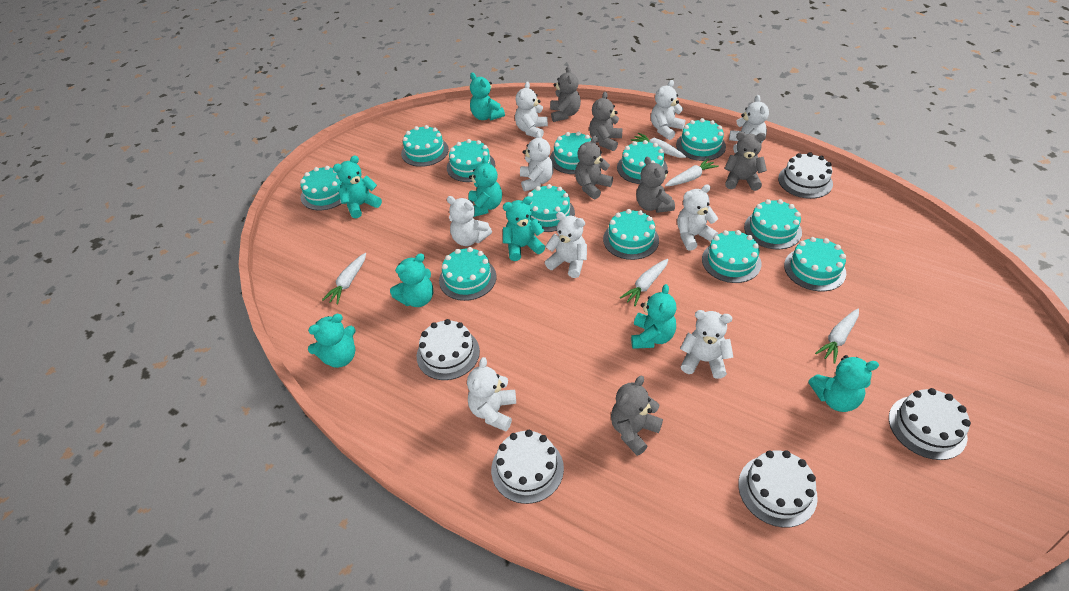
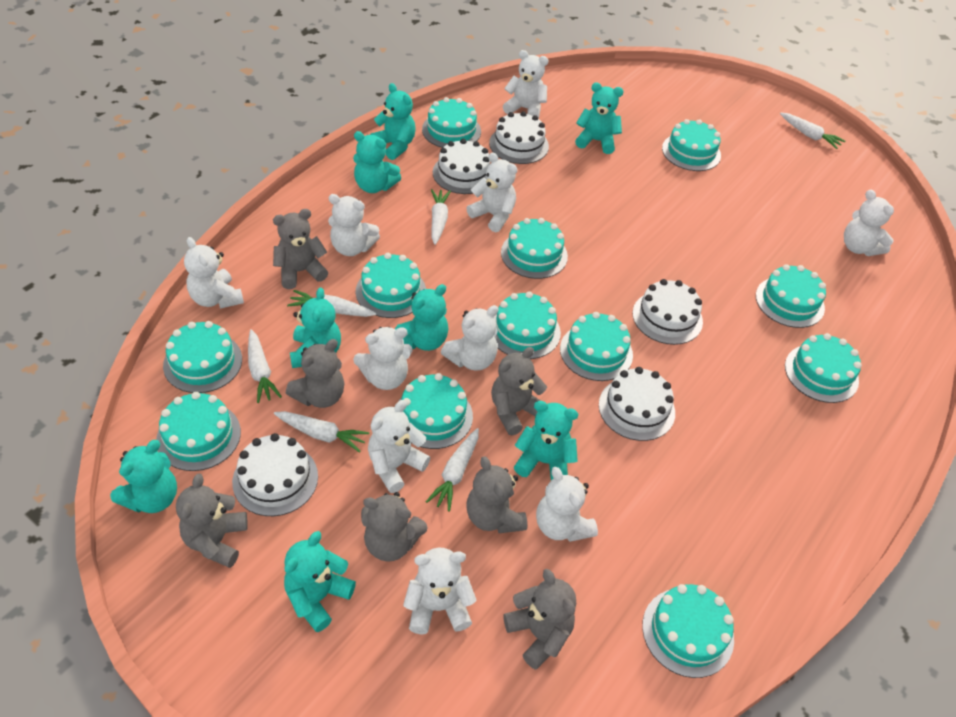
grey teddy bear: [550,66,581,122] [575,136,613,199] [589,92,623,151] [611,376,663,456] [636,157,675,213] [724,132,767,191] = 6 -> [176,474,248,568] [273,209,328,289] [286,339,344,408] [361,492,428,562] [466,456,527,533] [491,347,547,435] [503,569,576,670] = 7
white carrot: [322,253,366,304] [620,259,668,306] [631,133,686,158] [665,158,719,186] [815,309,859,364] = 5 -> [248,329,282,403] [274,411,369,453] [287,290,376,317] [426,428,479,512] [431,189,451,245] [780,113,845,149] = 6
white teddy bear: [447,196,492,246] [467,357,516,431] [515,82,548,138] [520,131,554,191] [545,212,587,278] [651,80,685,140] [677,184,718,251] [680,310,733,379] [729,95,769,154] = 9 -> [184,237,244,309] [328,194,380,256] [353,327,413,390] [368,400,430,493] [403,547,477,635] [441,305,499,371] [466,152,517,232] [503,50,549,119] [536,467,598,542] [844,189,894,256] = 10

